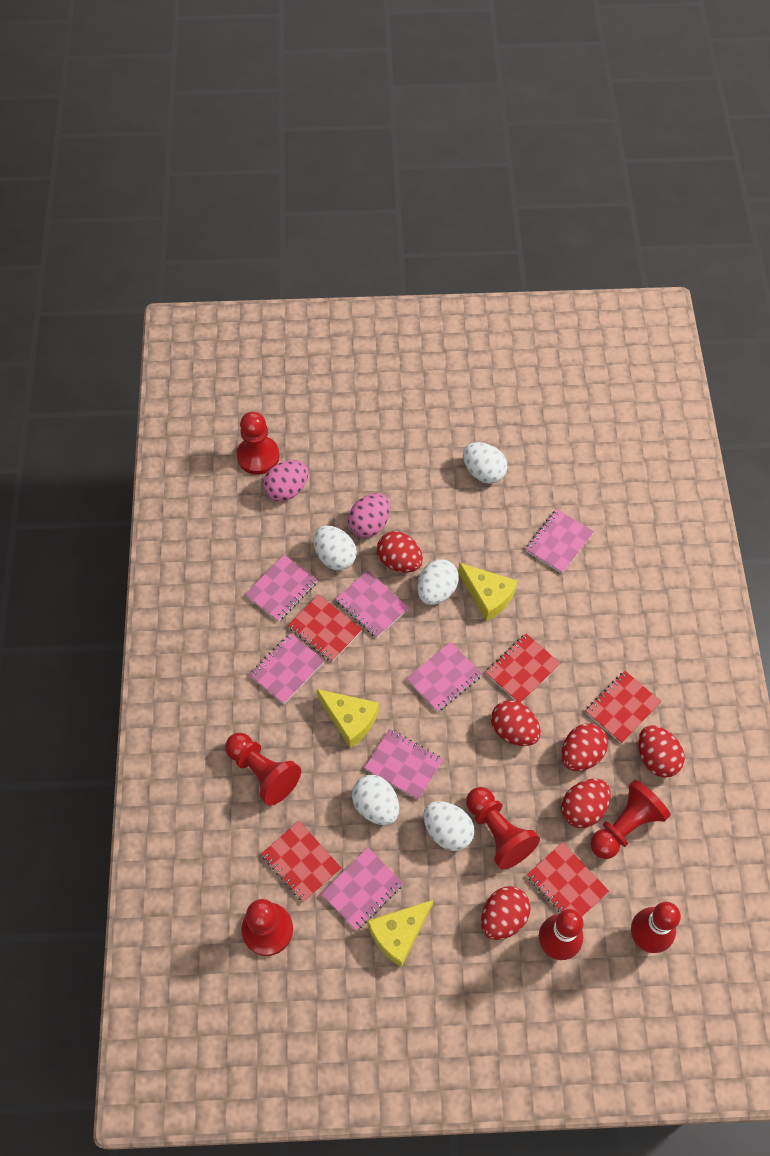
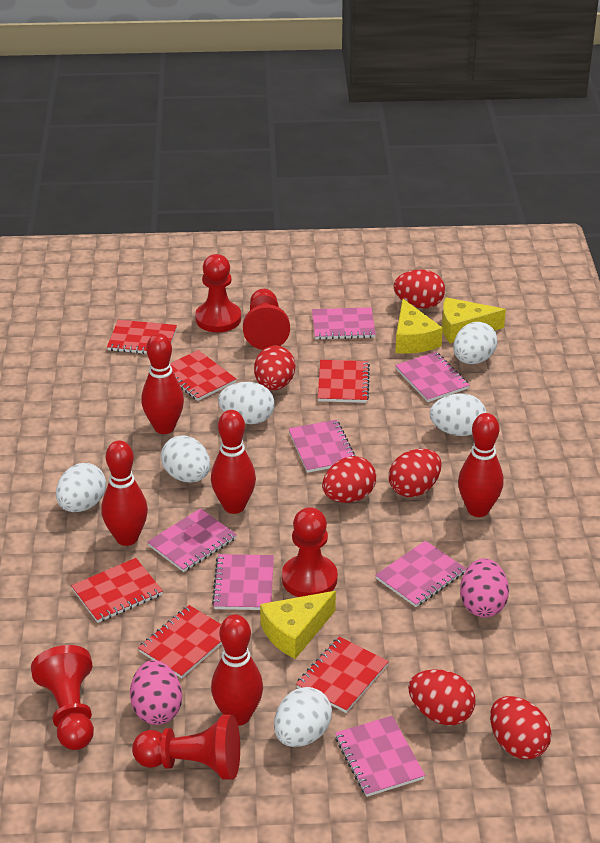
red bowling pin: [539,909,584,960] [631,902,681,953] = 2 -> [101,441,148,546] [141,333,184,434] [211,410,256,514] [211,614,263,726] [458,413,503,517] = 5
red notebook: [261,821,341,902] [288,594,362,662] [485,633,561,703] [527,842,609,916] [585,671,661,743] = 5 -> [71,558,163,623] [107,320,177,354] [138,605,222,678] [170,350,236,401] [296,637,389,713] [318,360,370,403] = 6
white egg: [314,525,357,570] [352,775,399,825] [417,559,459,605] [423,801,475,851] [463,442,507,484] = 5 -> [56,463,106,512] [161,436,210,482] [218,382,274,424] [274,687,332,747] [430,393,486,436] [453,322,497,364] = 6

